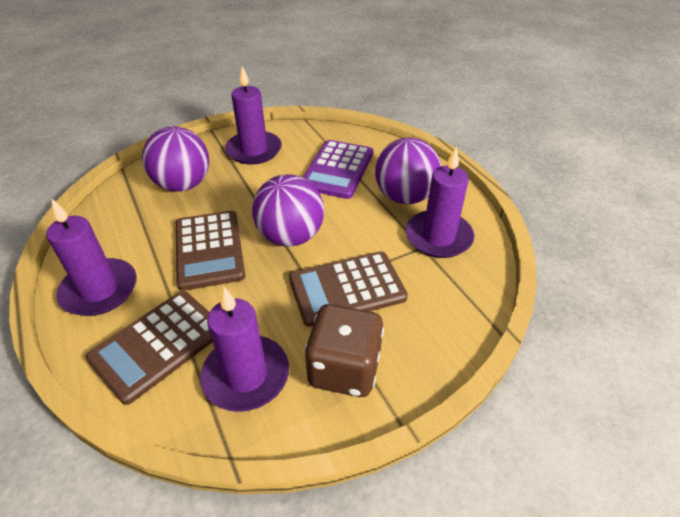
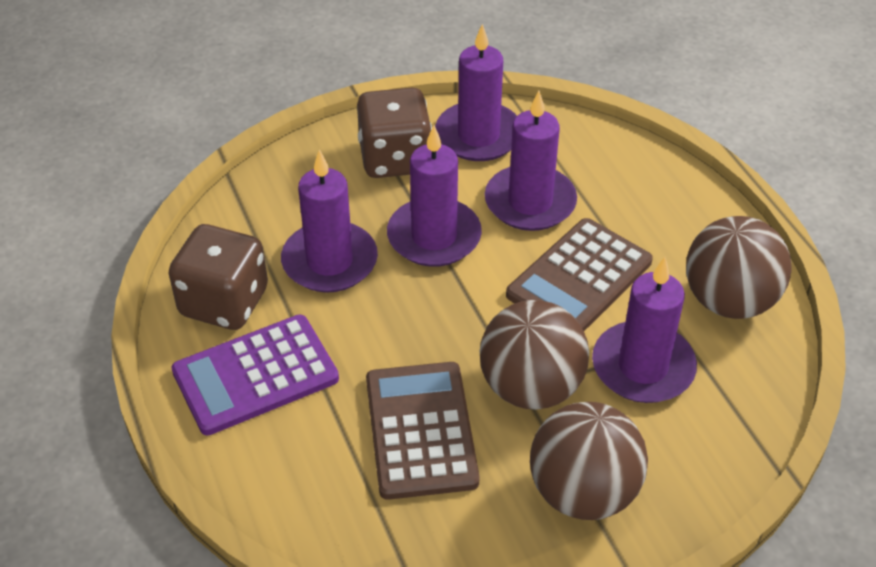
brown ball: none = 0 -> [480,300,589,409] [530,402,648,520] [686,216,792,319] = 3
brown calculator: [85,291,213,405] [176,211,245,291] [289,251,408,327] = 3 -> [366,362,480,500] [506,218,653,331] = 2
brown dice: [304,304,384,397] = 1 -> [168,224,268,330] [357,88,432,178] = 2
purple ball: [142,126,209,192] [252,174,324,247] [375,138,441,204] = 3 -> none = 0
purple candle: [46,199,137,316] [200,287,289,412] [225,66,282,165] [405,147,474,258] = 4 -> [281,149,378,293] [387,125,482,267] [435,24,517,161] [485,91,577,231] [592,257,697,403] = 5

